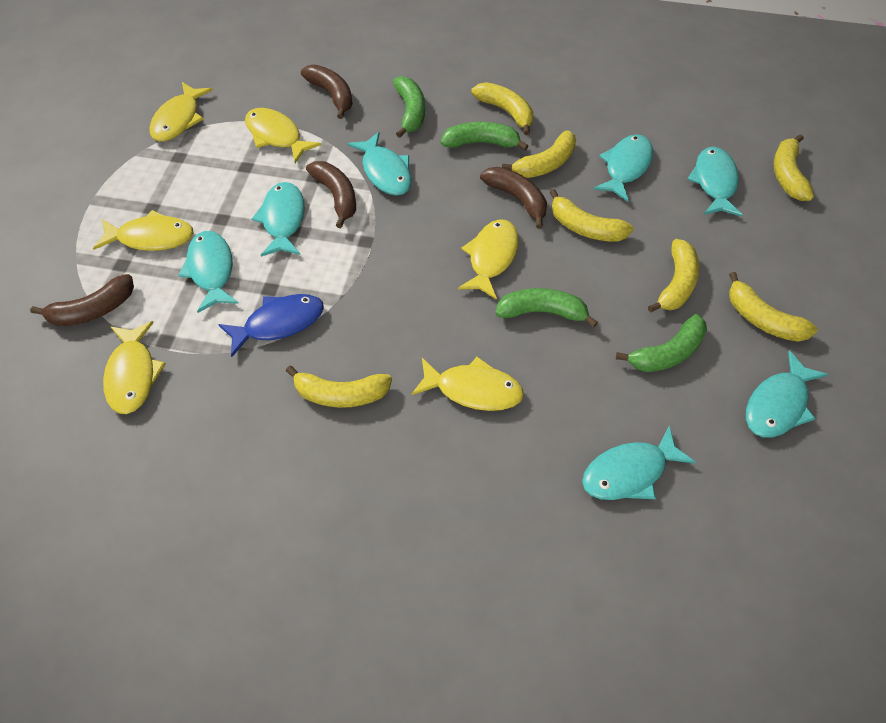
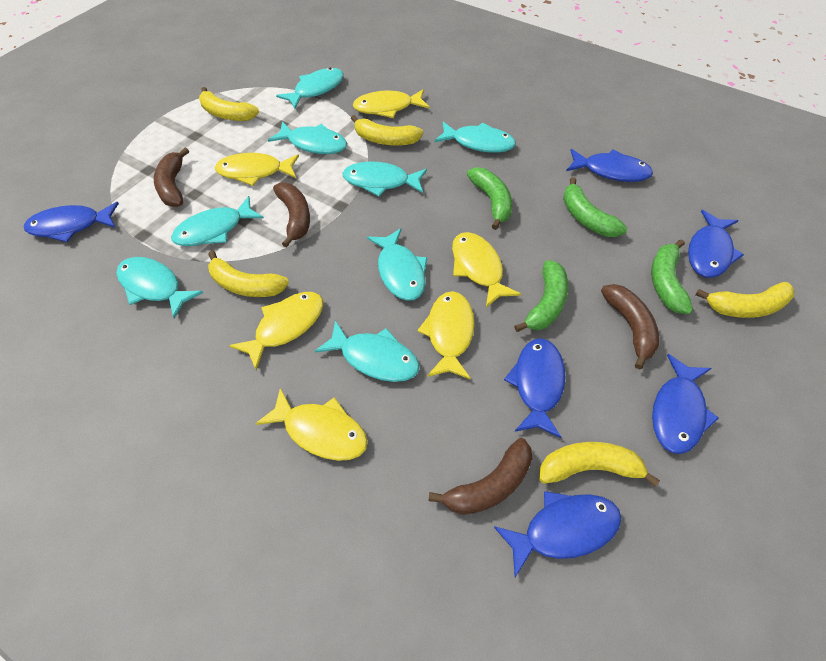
blue fish: [218,294,324,357] = 1 -> [24,202,119,242] [494,491,622,577] [504,338,566,438] [566,149,653,182] [652,354,719,454] [688,210,744,278] = 6
turquoise fish: [178,231,239,313] [252,182,305,257] [347,132,412,196] [582,426,696,500] [593,134,653,202] [687,147,743,217] [746,350,829,438] = 7 -> [116,257,203,319] [171,196,264,246] [268,121,347,154] [276,68,344,109] [315,320,420,382] [343,162,427,196] [367,228,428,301] [434,122,516,153] = 8
yellow banana: [286,366,392,408] [471,82,533,135] [502,130,576,178] [549,189,633,242] [648,239,699,313] [729,272,818,342] [773,134,814,201] = 7 -> [199,87,259,121] [208,251,289,297] [351,115,423,146] [539,442,660,487] [696,282,795,318] = 5

